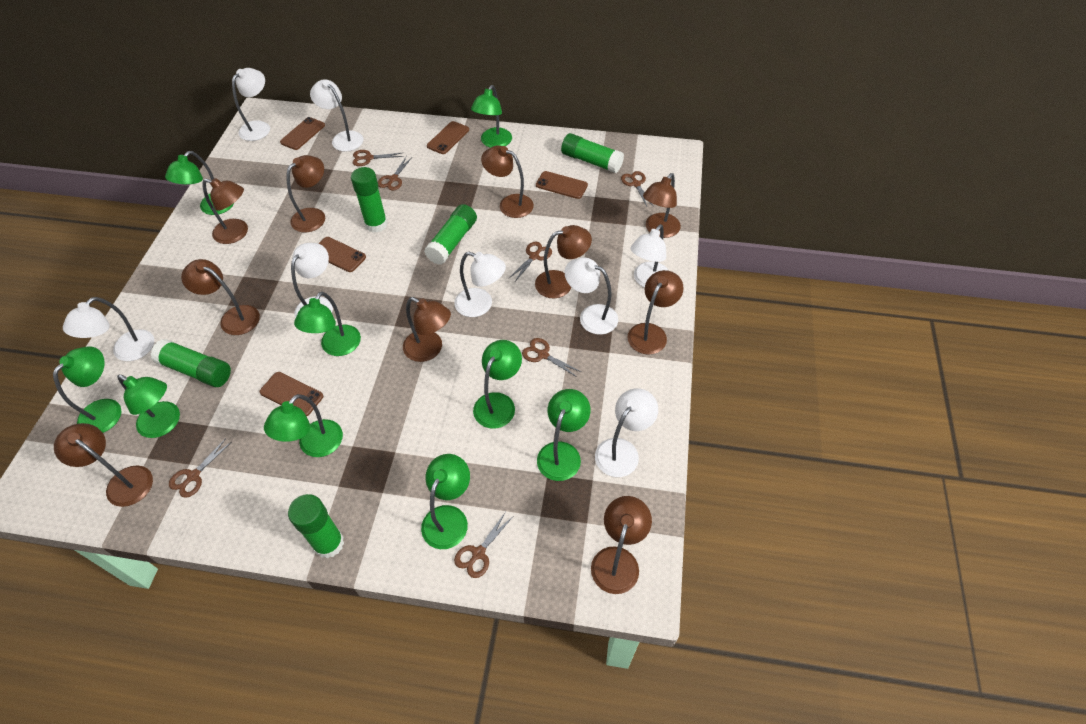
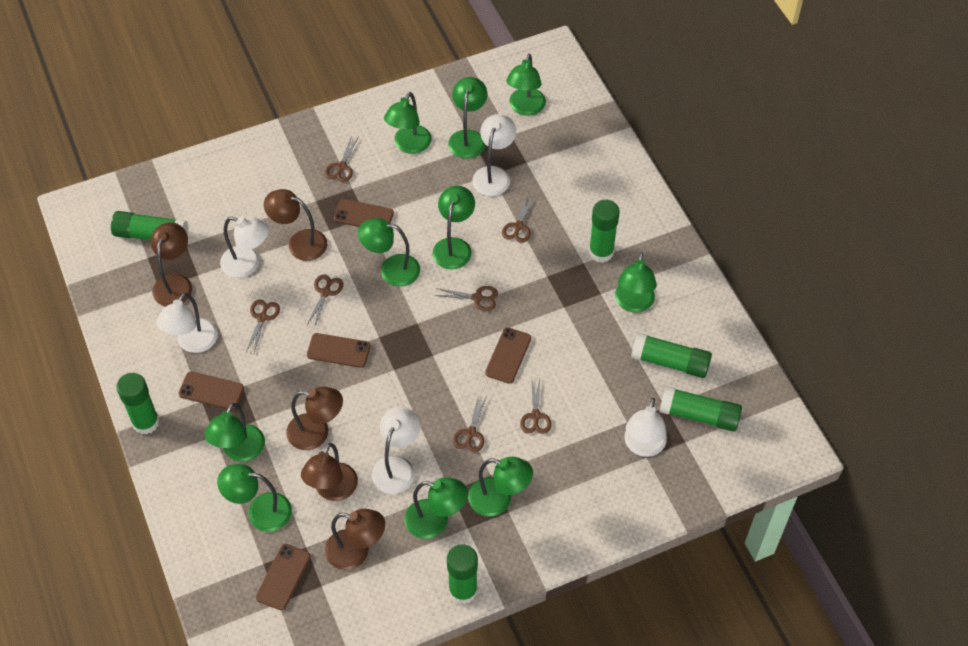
brown lamp: [54,423,153,507] [181,259,260,335] [202,178,248,244] [287,155,325,232] [403,297,451,362] [481,145,534,218] [535,225,592,298] [591,496,652,594] [628,270,684,355] [643,173,681,238] = 10 -> [151,222,192,307] [264,189,327,261] [286,387,343,450] [301,443,358,501] [325,509,385,570] = 5
green glue stick: [150,339,231,387] [288,494,344,558] [351,167,388,232] [424,204,477,265] [561,133,624,173] = 5 -> [111,211,189,240] [117,373,160,435] [447,544,478,604] [589,200,620,263] [631,333,712,378] [659,386,742,432] = 6
green lamp: [53,346,121,433] [117,375,180,438] [165,151,234,215] [264,394,343,457] [294,292,361,356] [421,454,470,549] [471,85,512,148] [473,340,522,429] [537,389,590,481] = 9 -> [205,403,265,462] [217,464,292,532] [358,218,420,287] [384,92,432,154] [404,477,468,539] [432,186,475,269] [448,77,488,159] [468,457,533,517] [506,54,546,116] [615,252,657,312] = 10
white lamp: [63,297,154,361] [232,68,270,141] [291,243,333,318] [310,79,363,152] [454,252,506,317] [565,258,618,335] [595,388,658,477] [630,224,669,288] = 8 -> [156,293,218,353] [220,217,269,278] [372,407,420,494] [472,114,516,196] [624,398,667,457] = 5

